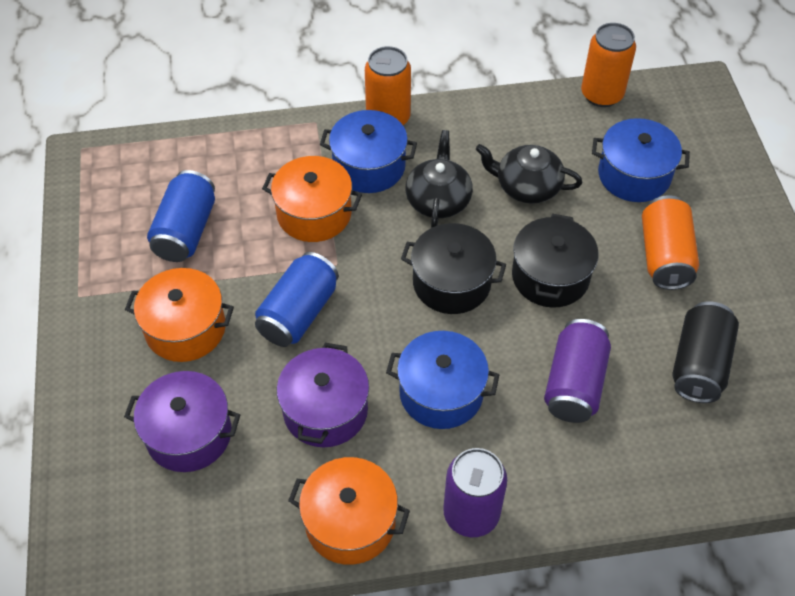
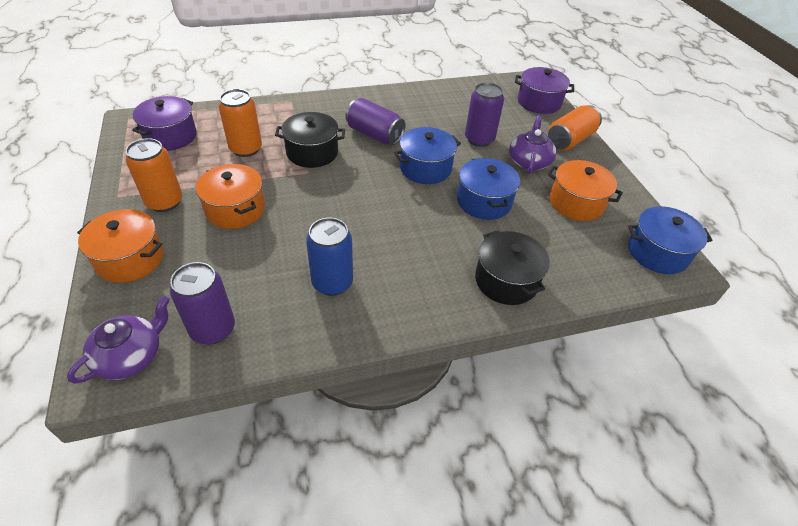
black can: [673,301,739,403] = 1 -> none = 0
black teapot: [406,130,473,228] [476,144,582,204] = 2 -> none = 0
blue can: [147,170,215,262] [255,252,339,347] = 2 -> [306,217,353,296] = 1
purple can: [443,448,507,537] [544,319,611,423] = 2 -> [170,262,235,344] [345,98,405,145] [465,82,504,147] = 3
purple teapot: none = 0 -> [67,296,170,384] [509,115,556,174] = 2

